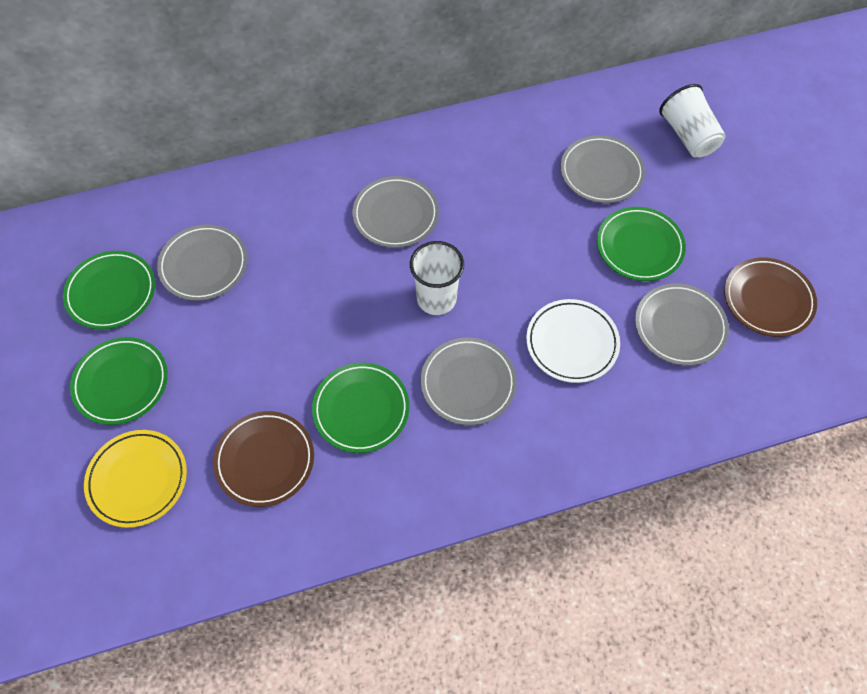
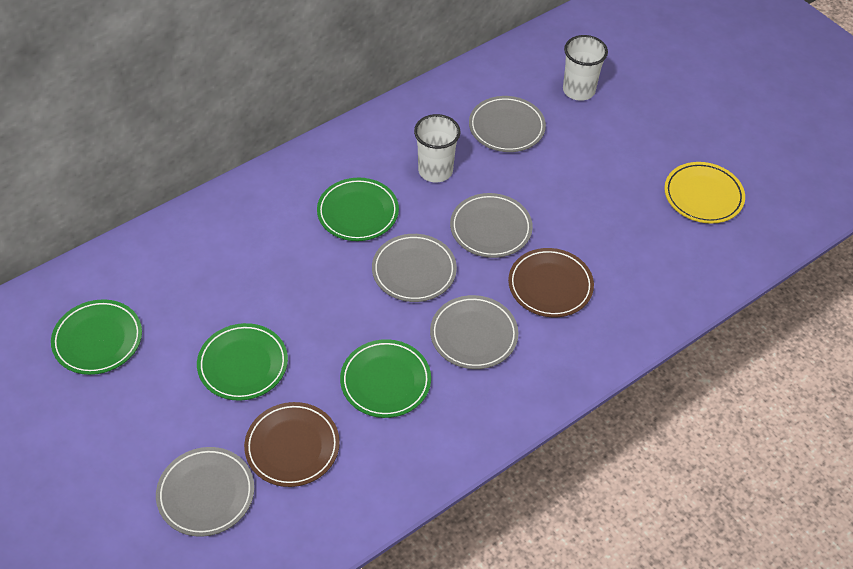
white plate: [526,299,620,383] = 1 -> none = 0

